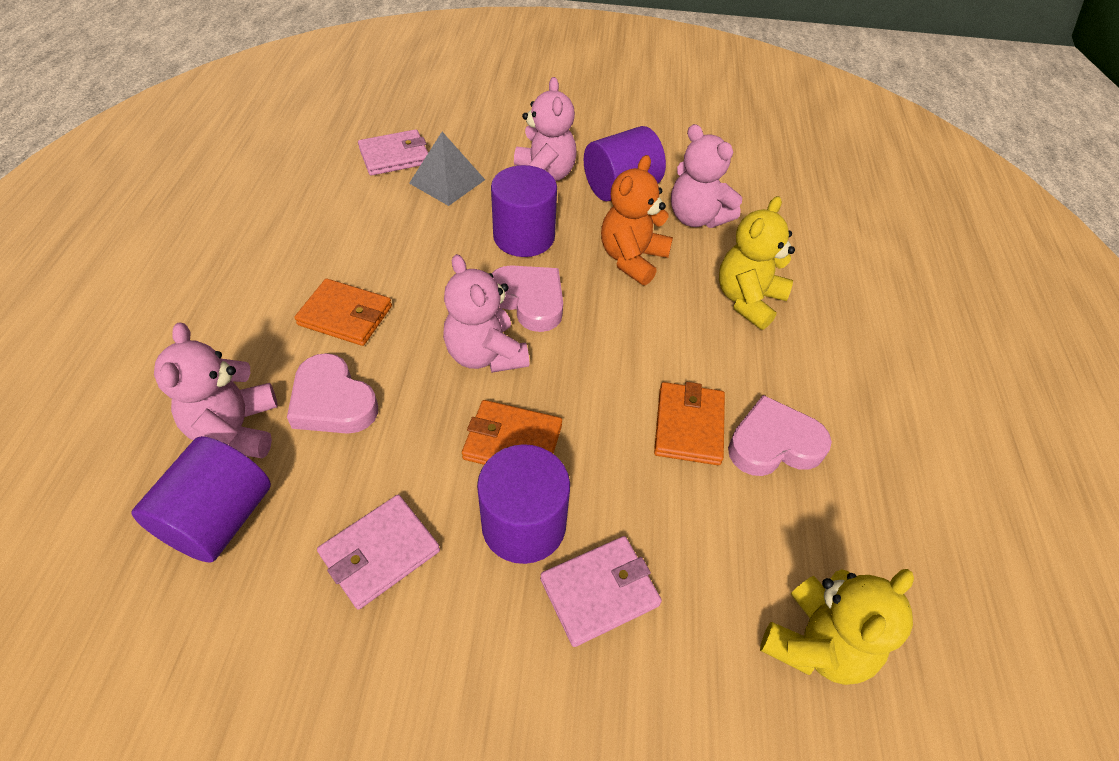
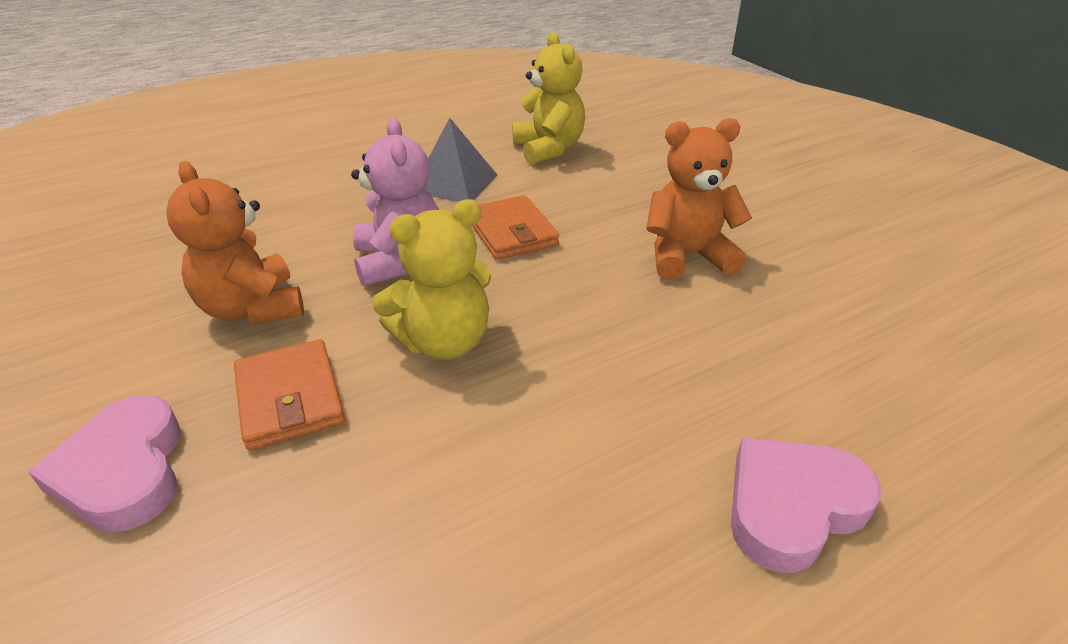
orange teddy bear: [601,155,673,285] = 1 -> [167,161,304,325] [646,118,752,280] = 2
orange wallet: [294,279,392,346] [462,400,562,465] [654,382,725,465] = 3 -> [234,339,345,450] [473,195,559,260] = 2
pink heart: [287,353,378,434] [491,265,563,332] [728,395,832,476] = 3 -> [28,395,181,532] [731,437,881,573] = 2
pink teddy bear: [154,323,278,458] [443,254,529,373] [514,77,577,181] [671,124,742,228] = 4 -> [351,117,439,286] = 1
pink wallet: [317,495,440,610] [358,129,428,176] [540,536,662,647] = 3 -> none = 0
purple cylinder: [131,436,271,563] [477,444,570,564] [491,165,557,257] [584,126,666,201] = 4 -> none = 0

